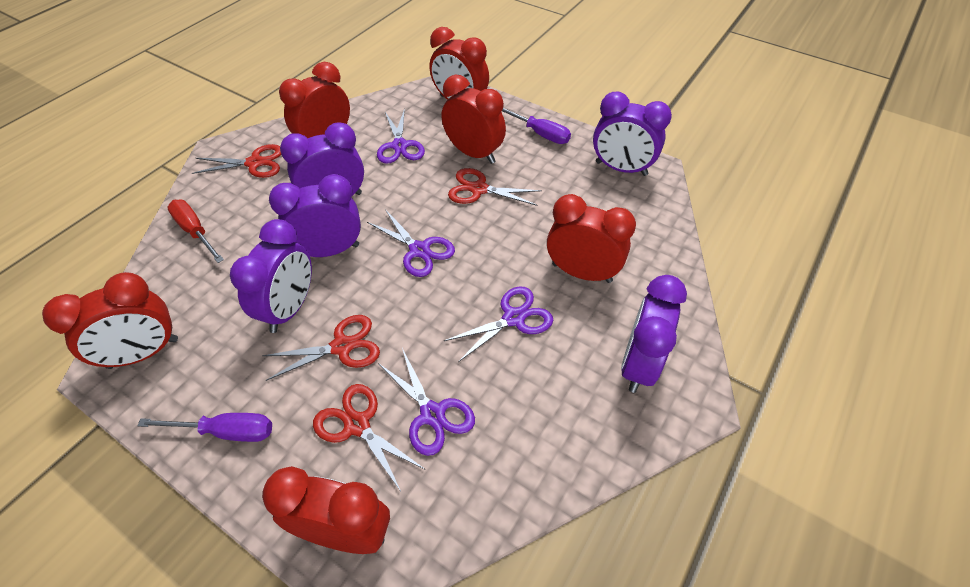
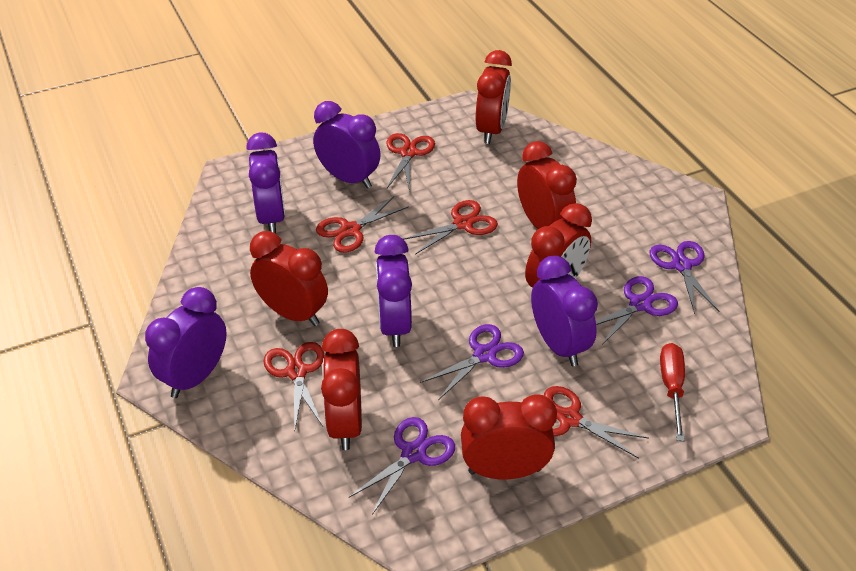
purple screwdriver: [137,413,272,442] [502,108,571,144] = 2 -> none = 0
red scissors: [192,144,281,178] [262,315,380,381] [313,384,426,491] [448,168,542,206] = 4 -> [264,342,324,431] [316,196,409,253] [386,133,435,192] [404,200,498,255] [544,386,649,459] = 5

